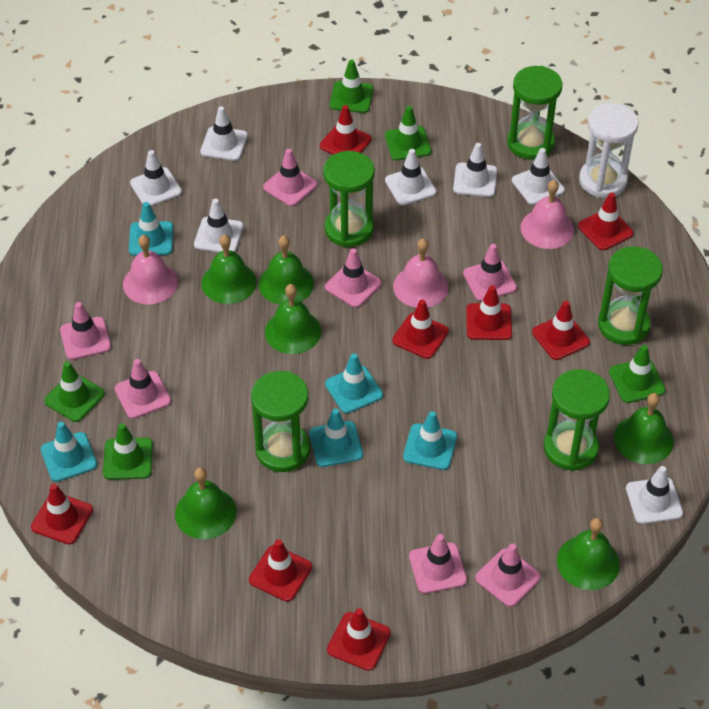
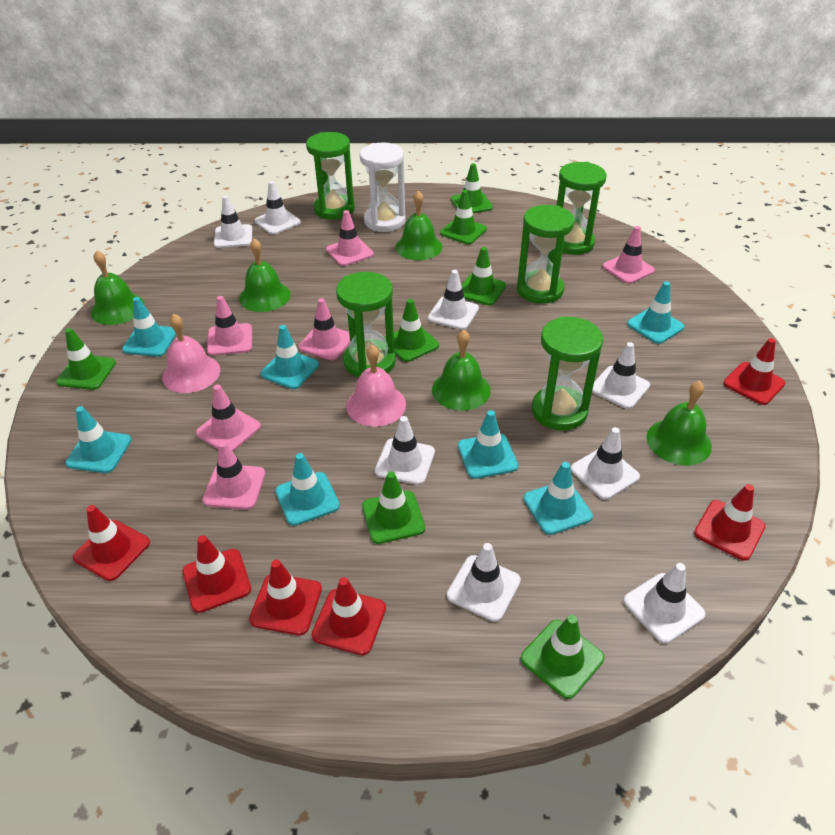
green bell: [175,467,237,539] [201,234,257,304] [259,236,314,305] [265,284,321,354] [557,518,620,590] [614,393,674,464] = 6 -> [91,251,144,325] [239,238,291,312] [395,190,443,260] [432,329,491,411] [646,381,712,466] = 5
green traffic cone: [44,361,105,422] [103,423,153,480] [330,60,374,113] [385,106,431,160] [609,345,666,403] = 5 -> [56,328,116,390] [362,472,425,544] [384,299,439,362] [440,190,487,244] [451,163,493,213] [461,247,506,306] [521,615,604,699] = 7
pink bell: [123,235,178,305] [393,238,449,308] [520,180,574,249] = 3 -> [162,314,220,393] [346,345,406,427] = 2
pink traffic cone: [60,302,111,360] [115,359,171,419] [263,149,317,206] [325,248,382,308] [409,534,467,594] [463,244,517,301] [475,544,541,607] = 7 -> [196,385,261,451] [202,441,265,510] [207,296,252,356] [298,298,350,360] [326,210,374,266] [602,226,655,284] = 6
red traffic cone: [31,484,93,544] [249,539,312,602] [320,105,372,155] [327,608,391,671] [392,299,449,359] [466,285,512,340] [532,301,590,360] [578,192,634,250] = 8 -> [73,505,150,581] [183,535,251,613] [249,560,322,635] [311,577,386,655] [694,484,766,560] [723,338,785,405] = 6
turquoise traffic cone: [41,422,97,482] [129,202,173,256] [309,409,363,467] [325,353,383,413] [403,411,457,470] = 5 -> [65,406,132,473] [122,297,176,357] [260,325,319,389] [275,453,340,526] [458,410,518,479] [523,462,593,535] [627,281,684,344] = 7
white traffic cone: [130,150,182,206] [194,198,243,253] [200,106,248,161] [385,149,436,205] [453,143,497,197] [512,148,565,205] [626,466,683,524] = 7 -> [214,195,252,248] [254,181,301,235] [375,416,435,485] [428,270,479,330] [447,543,521,622] [571,427,640,500] [592,342,650,409] [623,563,705,644] = 8

